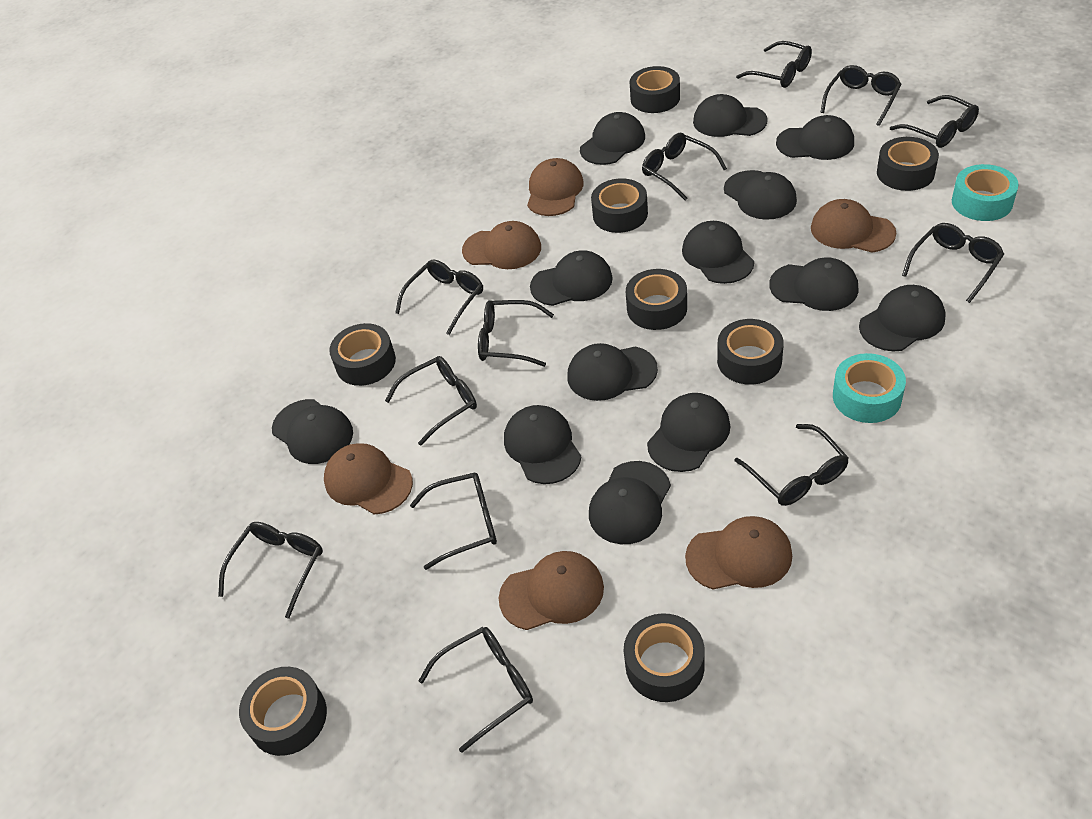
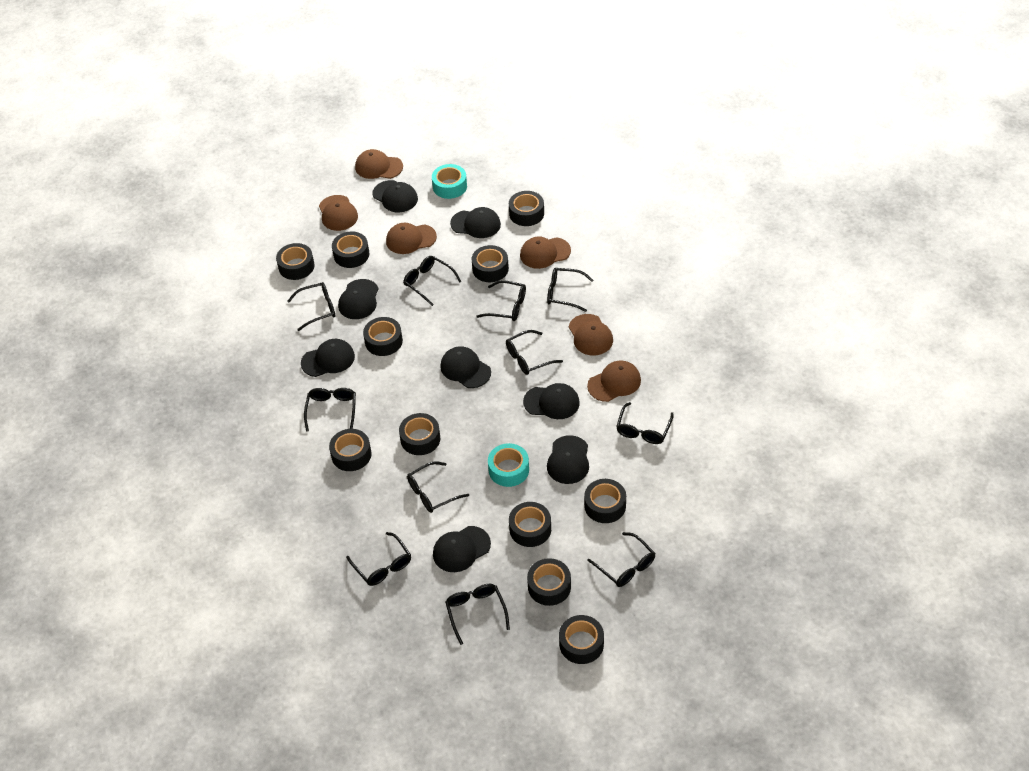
black cap: [272,399,353,464] [504,405,582,484] [530,250,613,306] [567,343,658,401] [580,112,645,165] [589,461,671,544] [647,393,731,472] [682,221,754,284] [693,94,767,137] [724,170,797,220] [769,258,859,311] [776,115,854,160] [859,285,946,351] = 13 -> [301,339,355,377] [338,279,379,319] [372,180,418,212] [433,526,491,572] [440,346,491,388] [450,207,501,238] [523,383,580,419] [547,435,589,484] = 8
black glasses: [218,522,323,619] [385,356,477,446] [395,260,483,335] [410,472,497,570] [419,627,533,753] [478,300,554,367] [642,133,727,201] [734,424,849,506] [736,41,812,88] [821,65,901,126] [890,95,979,148] [902,223,1004,303] = 12 -> [288,282,335,331] [304,388,356,432] [346,532,411,586] [404,256,462,306] [407,461,469,513] [445,584,510,645] [476,280,526,321] [506,330,563,375] [547,268,593,312] [587,532,655,587] [616,402,674,444] = 11
black tape: [239,667,327,756] [329,323,396,386] [591,178,648,233] [624,613,705,702] [626,269,687,330] [630,66,680,113] [717,319,784,385] [877,137,939,191] = 8 -> [276,243,314,280] [329,429,372,471] [332,231,369,268] [363,317,403,356] [399,413,440,455] [472,245,509,282] [509,191,544,226] [509,502,551,547] [527,558,571,606] [559,615,604,664] [584,479,626,523] = 11

